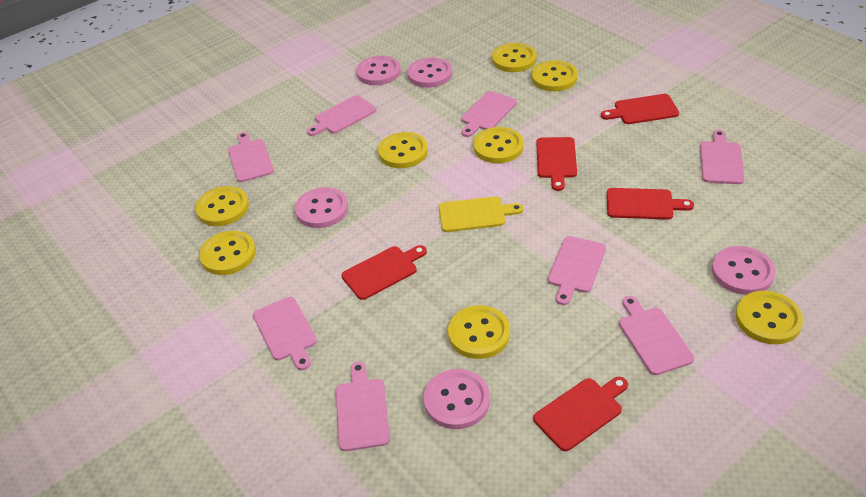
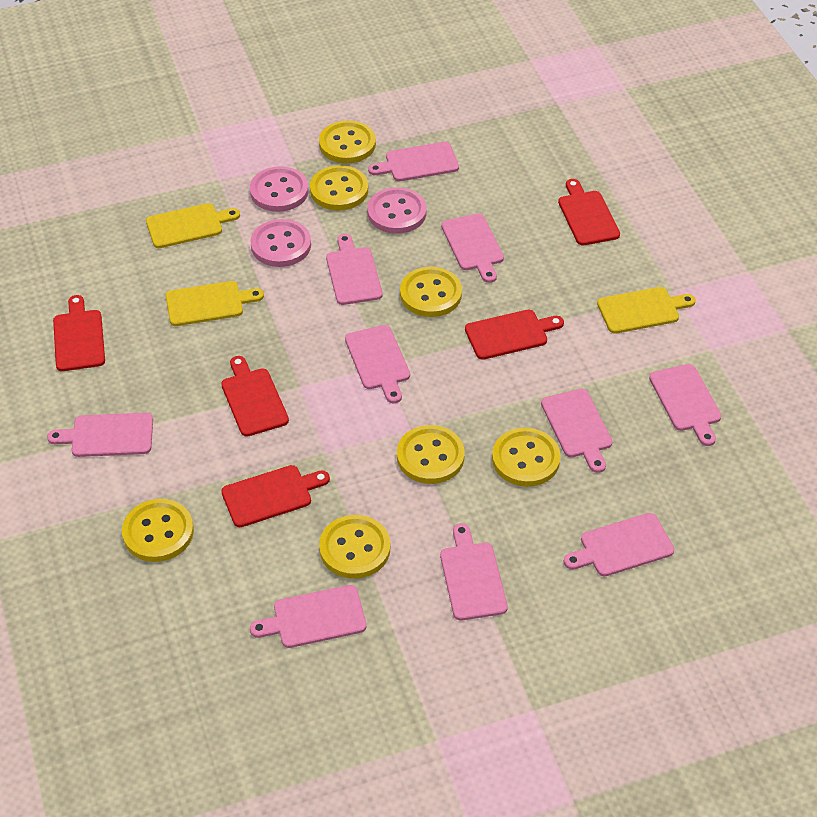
pink button: [295,187,348,228] [356,55,401,85] [408,57,452,88] [424,369,490,429] [712,246,776,295] = 5 -> [250,166,309,212] [250,219,311,267] [367,187,427,234] = 3
pink cutting board: [228,132,274,182] [253,297,317,370] [307,95,376,136] [336,362,390,451] [461,91,517,137] [548,236,606,305] [619,296,694,375] [700,130,744,184] = 8 -> [47,413,153,457] [250,585,367,648] [326,234,383,305] [345,325,410,403] [368,142,459,181] [440,523,508,621] [441,214,504,283] [541,389,613,473] [563,513,674,577] [649,364,721,446] = 10
yellow button: [195,186,249,226] [199,231,256,275] [378,132,428,168] [448,305,510,359] [473,127,524,163] [492,43,537,72] [531,60,578,91] [735,291,804,344] = 8 -> [122,499,194,562] [310,165,368,210] [319,120,376,163] [319,515,390,579] [397,425,465,484] [400,267,462,317] [492,428,561,487] = 7
yellow cutting board: [439,196,523,232] = 1 -> [146,203,240,248] [166,281,264,326] [597,287,696,334] = 3

